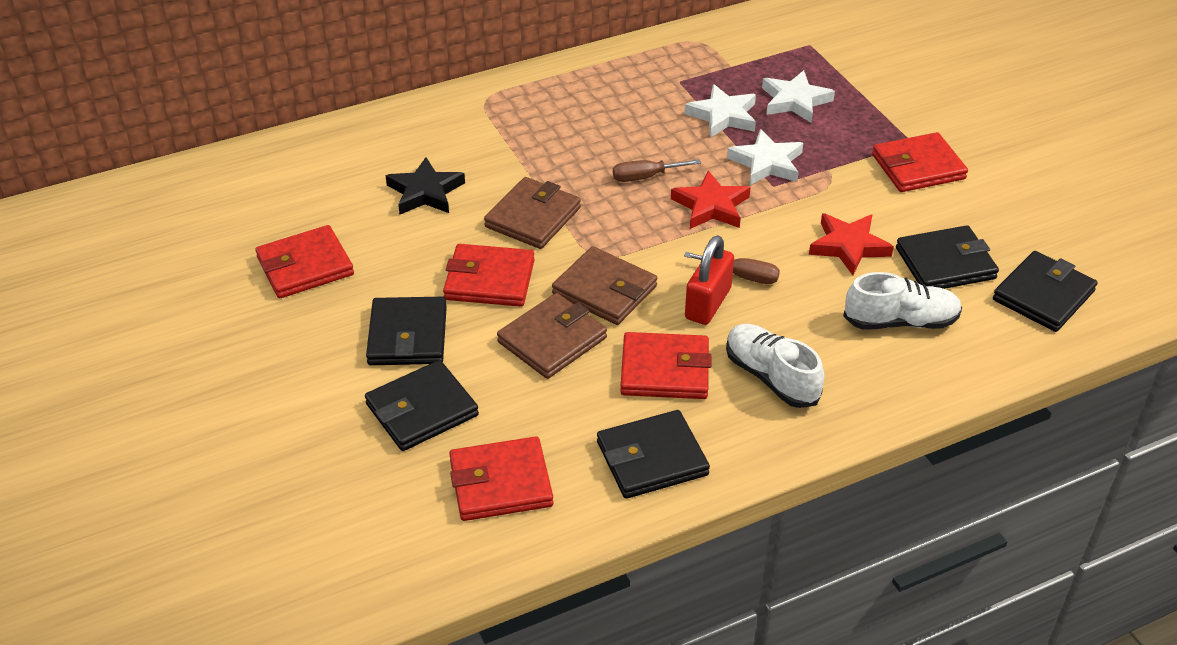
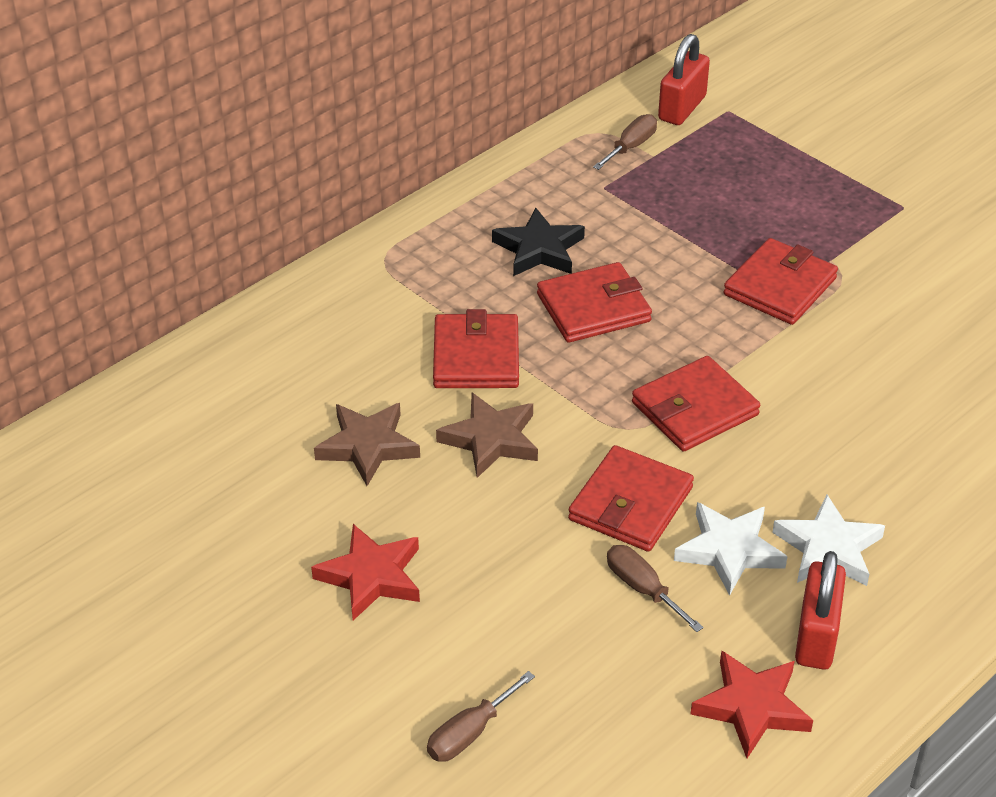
black wallet: [365,360,479,451] [366,297,447,365] [597,410,710,499] [896,225,999,289] [993,251,1098,332] = 5 -> none = 0
brown screwdriver: [613,159,701,182] [684,252,780,284] = 2 -> [427,671,535,762] [593,114,657,170] [607,545,704,632] = 3
brown star: none = 0 -> [314,403,420,486] [436,393,538,478] = 2
brown wallet: [484,177,581,249] [497,293,607,379] [552,246,657,325] = 3 -> none = 0
red padlock: [685,235,734,325] = 1 -> [658,34,710,125] [795,551,846,670] = 2
white shoe: [726,324,824,408] [843,272,962,329] = 2 -> none = 0
white star: [684,84,756,138] [727,129,803,185] [762,70,835,123] = 3 -> [674,502,787,596] [772,495,885,586] = 2

